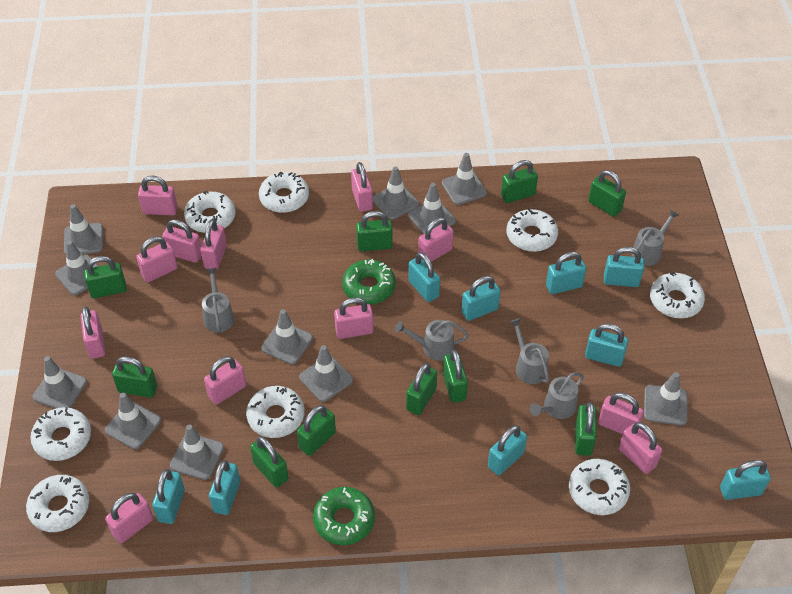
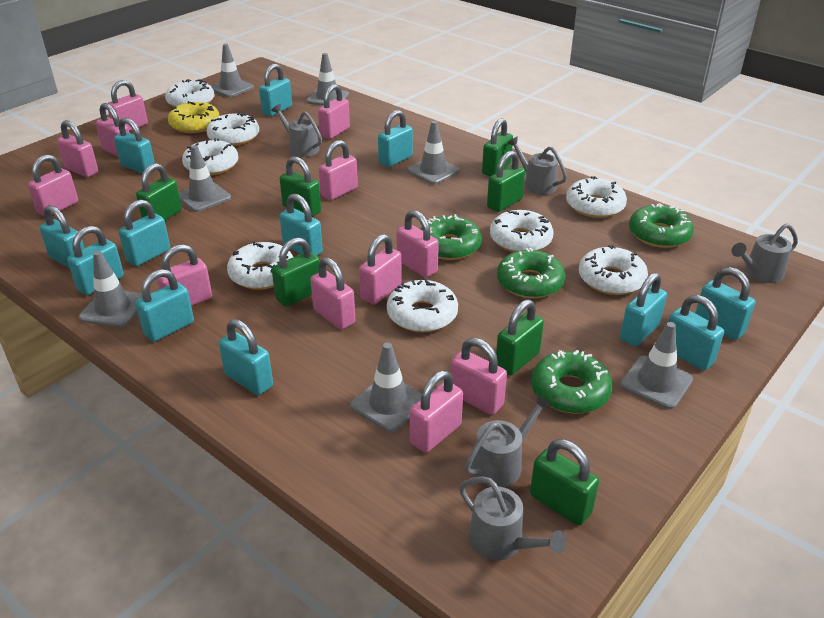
green donut: [313,487,375,545] [342,259,396,304] = 2 -> [421,214,482,260] [497,248,566,298] [531,350,613,414] [629,203,694,248] = 4
green padlock: [84,256,127,298] [112,356,157,398] [250,436,289,488] [297,405,336,456] [356,211,393,252] [406,363,437,415] [443,350,468,403] [501,160,538,203] [575,402,596,456] [588,170,626,217] = 10 -> [136,163,182,220] [272,237,320,307] [280,156,321,217] [482,118,513,176] [487,151,525,212] [496,299,544,376] [530,439,599,526] = 7
grey traffic cone: [33,356,87,409] [55,240,98,295] [64,204,103,255] [105,393,161,449] [170,424,224,480] [261,309,313,365] [299,345,353,402] [373,166,419,220] [408,183,456,234] [442,153,487,205] [644,372,687,425] = 11 -> [79,251,142,327] [179,145,231,212] [211,44,254,98] [306,53,349,105] [350,342,422,432] [407,121,460,184] [620,322,693,409] = 7
turquoise padlock: [152,469,185,524] [209,460,240,515] [408,252,440,302] [461,276,501,321] [488,425,527,475] [546,252,586,294] [585,323,628,367] [604,247,644,287] [720,460,771,500] = 9 -> [39,205,84,268] [67,226,124,295] [114,118,155,173] [119,200,170,266] [135,269,194,342] [219,319,273,395] [259,64,292,116] [280,194,323,256] [378,110,413,167] [620,273,667,346] [668,295,724,371] [695,267,755,340] = 12
yellow donut: none = 0 -> [168,101,220,133] = 1

